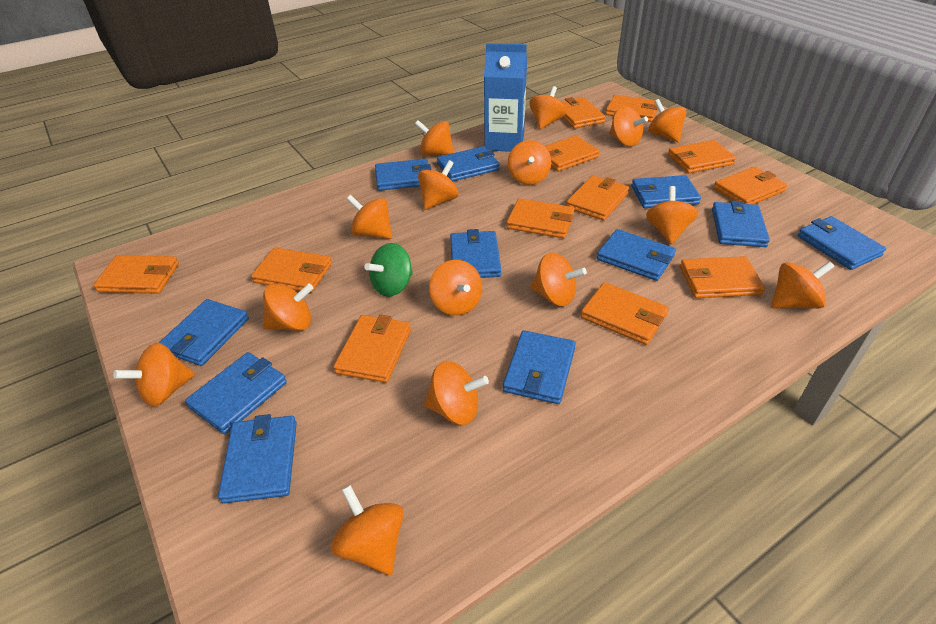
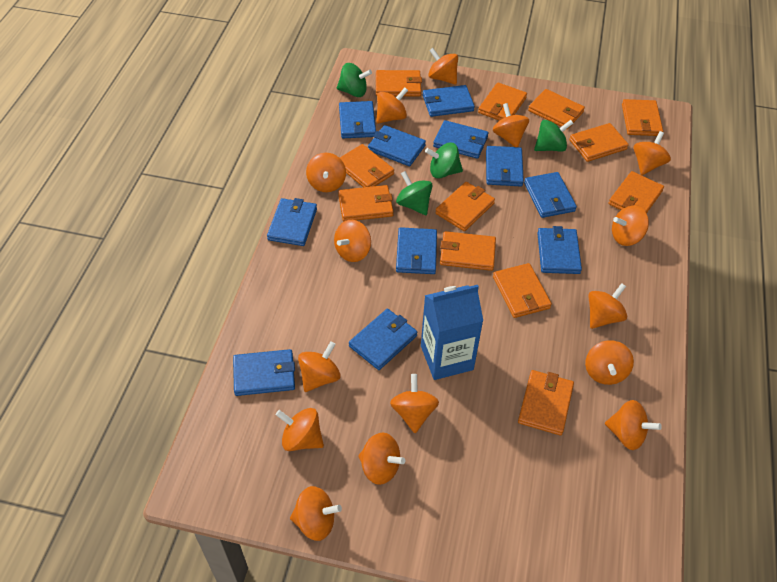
green spinning top: [365,243,413,297] = 1 -> [337,63,372,97] [396,171,433,215] [425,143,463,179] [534,120,573,152] = 4

